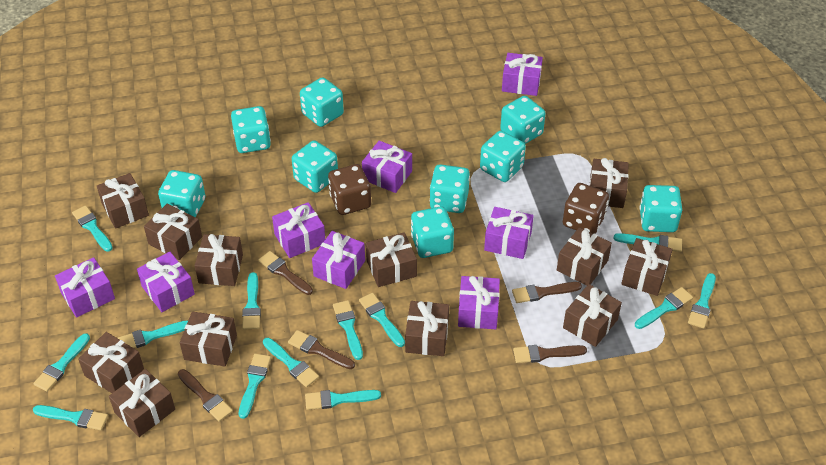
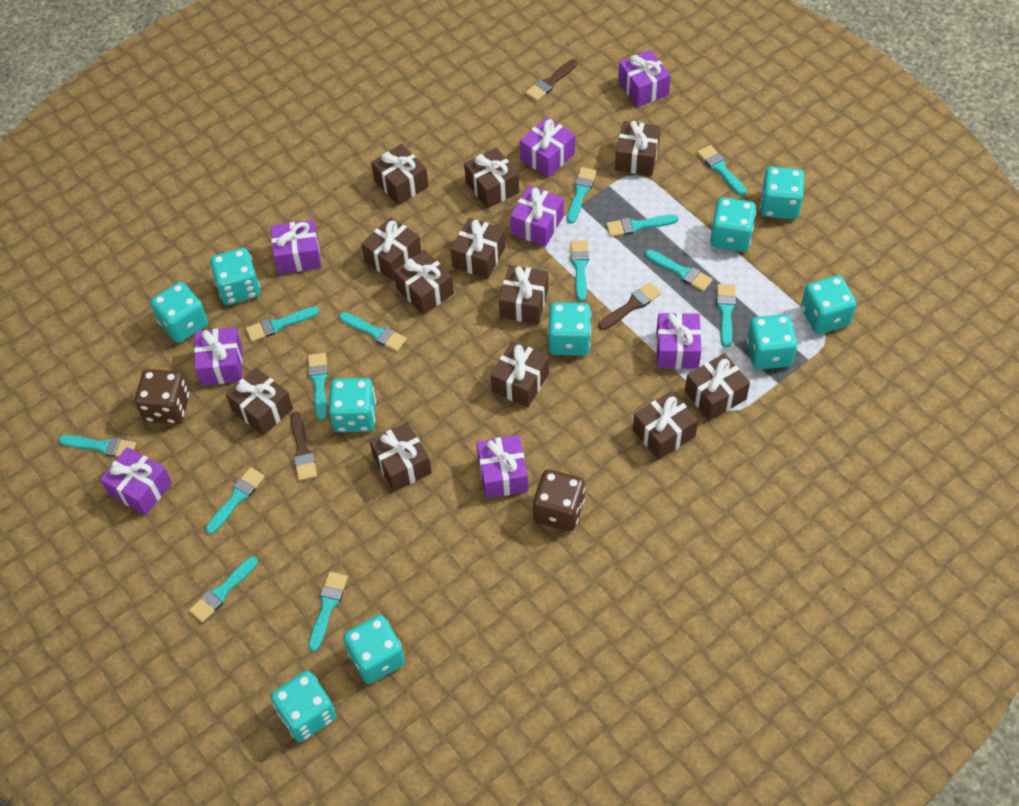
brown brush: [178,369,233,422] [258,251,313,295] [288,330,355,369] [512,282,582,303] [513,345,587,363] = 5 -> [291,412,317,481] [526,59,577,101] [599,282,661,330] = 3
turquoise dice: [158,170,205,217] [231,106,271,153] [292,140,338,193] [300,77,344,127] [411,206,454,258] [430,164,470,213] [480,130,526,182] [500,96,545,144] [640,185,682,232] = 9 -> [150,282,208,343] [210,248,260,305] [271,671,336,742] [328,378,376,432] [343,615,405,684] [548,302,591,356] [710,197,756,252] [747,314,797,370] [760,167,804,219] [801,275,857,334] = 10

